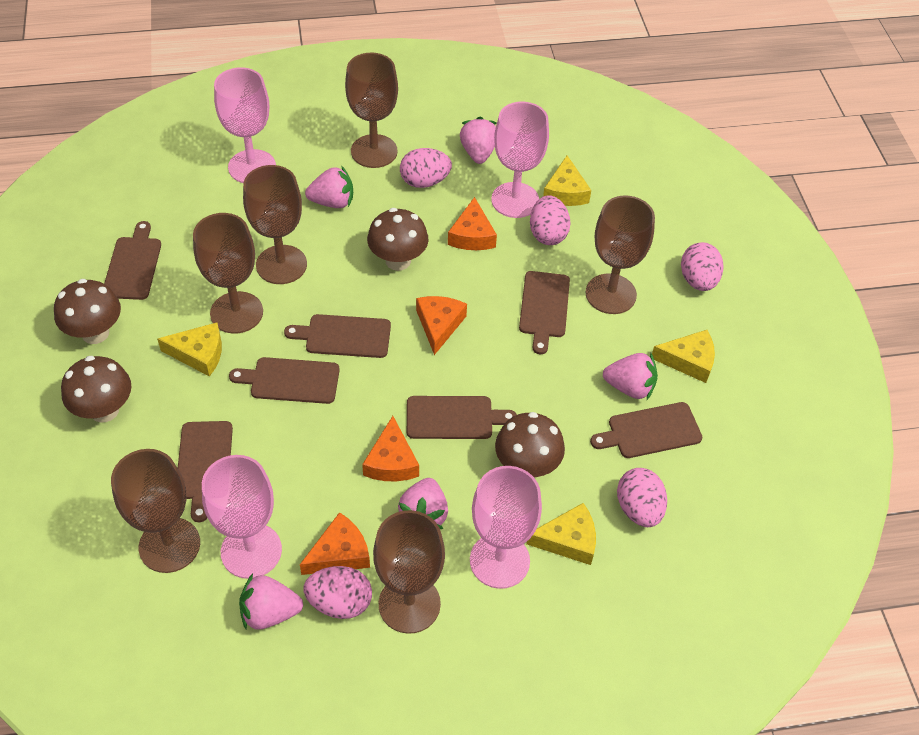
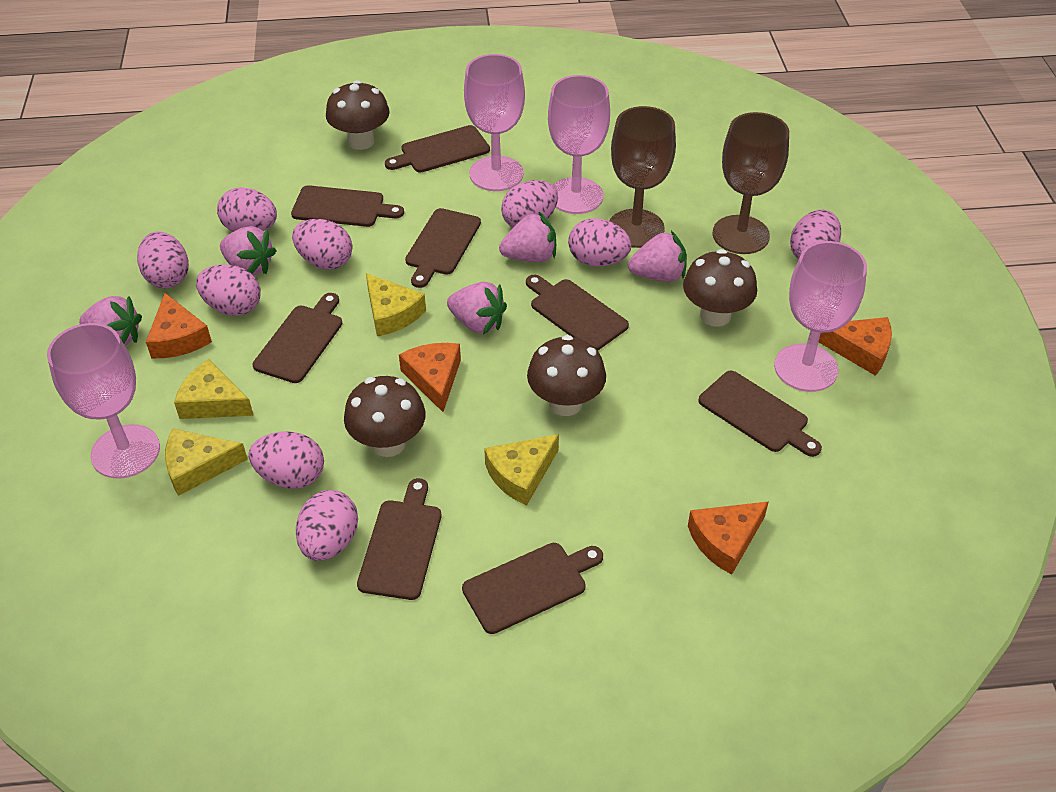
brown cutting board: [104,221,161,300] [178,421,233,522] [229,357,340,404] [284,314,391,358] [407,396,517,439] [519,271,570,354] [590,402,702,458] = 7 -> [253,293,342,383] [291,185,404,227] [357,478,441,600] [385,125,490,173] [405,208,481,288] [462,543,603,634] [526,274,629,351] [698,371,822,457] = 8
brown goblet: [111,449,200,573] [193,213,263,334] [243,165,307,284] [345,53,398,168] [373,510,445,634] [586,196,655,314] = 6 -> [609,106,676,248] [712,112,789,254] = 2
pink egg: [304,566,372,619] [400,148,452,188] [530,195,571,245] [617,468,667,527] [681,242,724,291] = 5 -> [137,231,189,288] [196,264,261,316] [217,187,277,232] [249,431,324,489] [292,219,353,270] [296,490,358,561] [501,180,558,228] [568,218,632,267] [790,210,841,260] = 9

